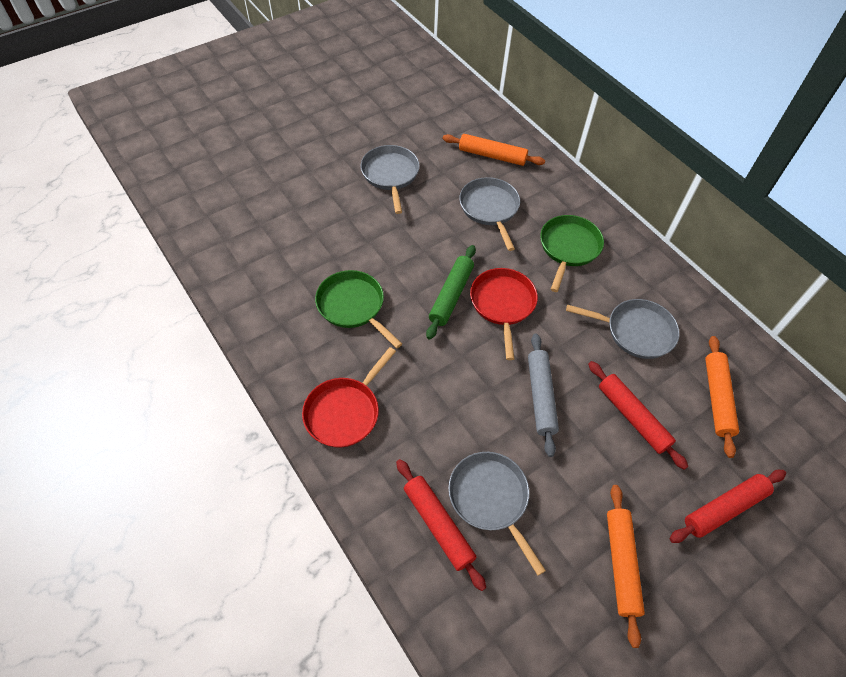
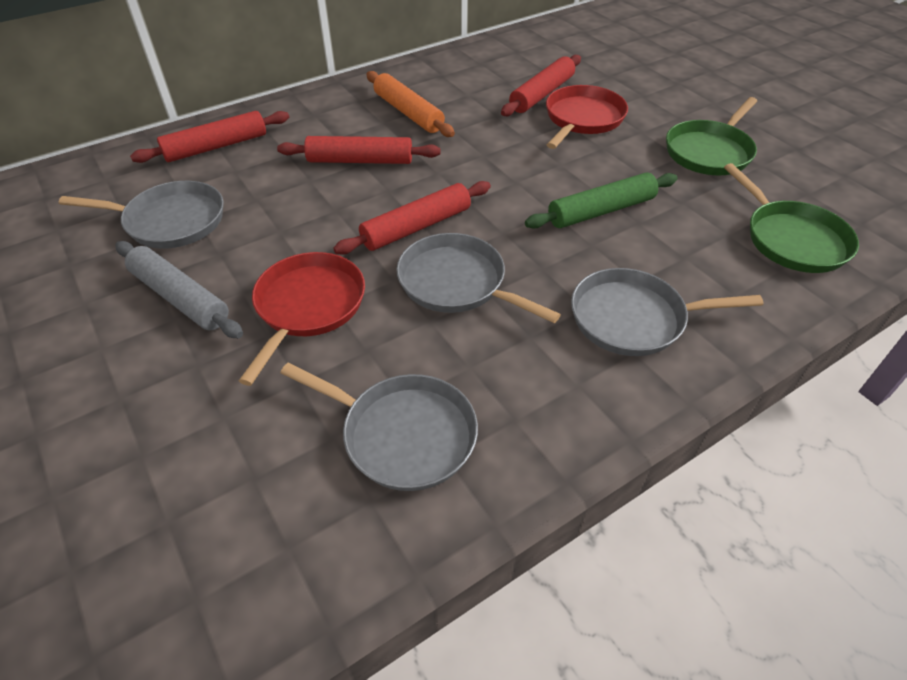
orange rolling pin: [442,134,545,166] [607,485,645,648] [705,336,739,458] = 3 -> [366,71,455,137] = 1
red rolling pin: [396,459,486,591] [588,361,688,470] [669,470,786,543] = 3 -> [130,111,289,163] [277,136,441,164] [333,181,491,254] [501,55,581,116] = 4

